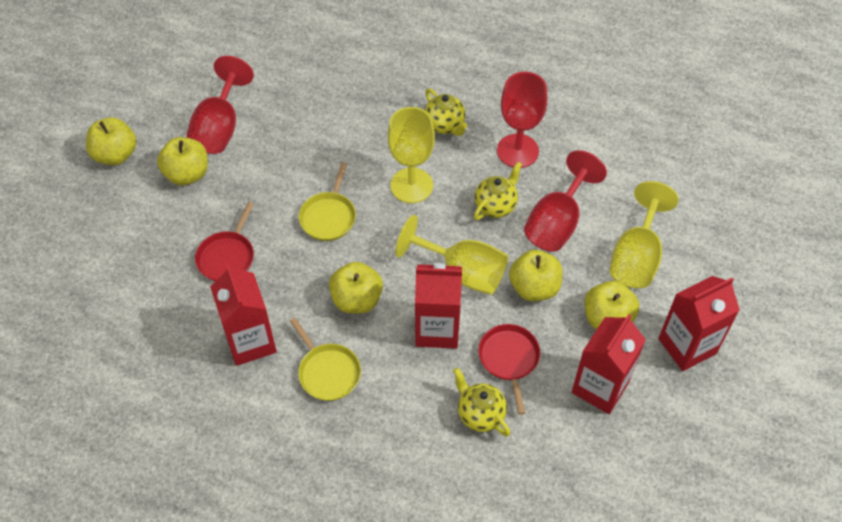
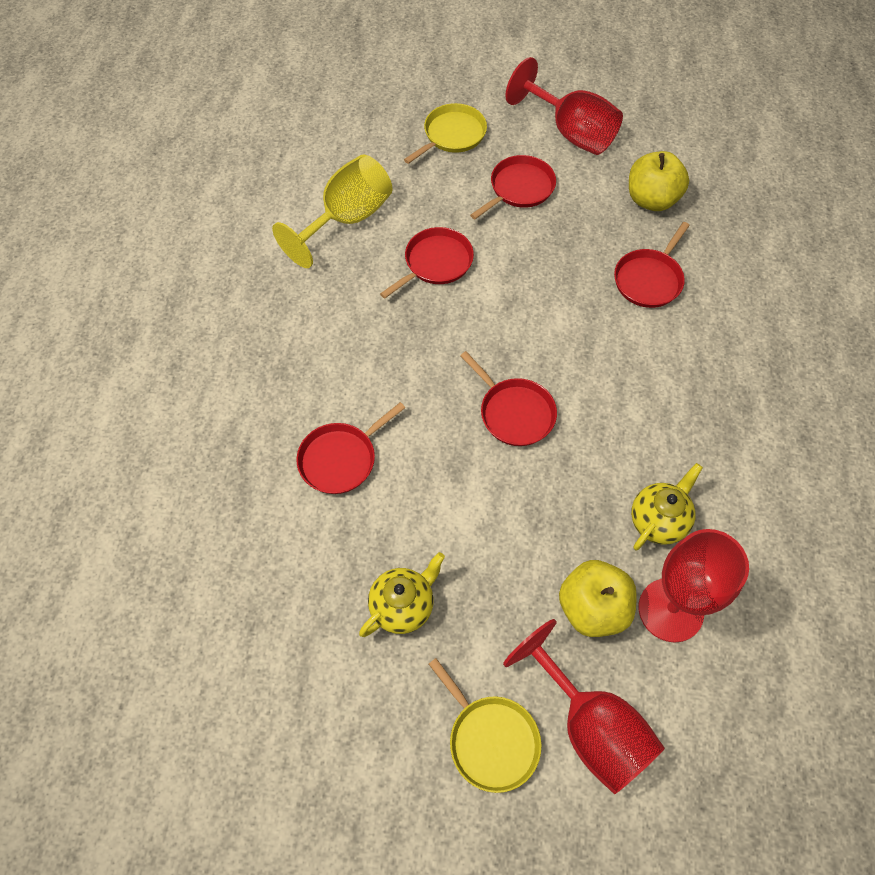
red carton: [210,265,277,366] [415,263,462,349] [572,314,646,414] [658,276,740,371] = 4 -> none = 0
red pan: [195,202,254,281] [478,324,540,415] = 2 -> [296,402,405,494] [380,227,474,298] [460,351,557,446] [470,155,556,219] [614,222,690,308] = 5
yellow apple: [86,117,137,165] [157,137,208,185] [329,262,383,314] [509,250,562,301] [584,281,639,330] = 5 -> [559,560,637,637] [629,151,689,211] = 2
yellow goblet: [388,107,435,203] [395,215,508,295] [610,181,679,288] = 3 -> [272,154,393,268] = 1
yellow teapot: [425,88,468,136] [453,368,510,437] [474,162,522,220] = 3 -> [359,552,445,637] [631,463,703,550] = 2

